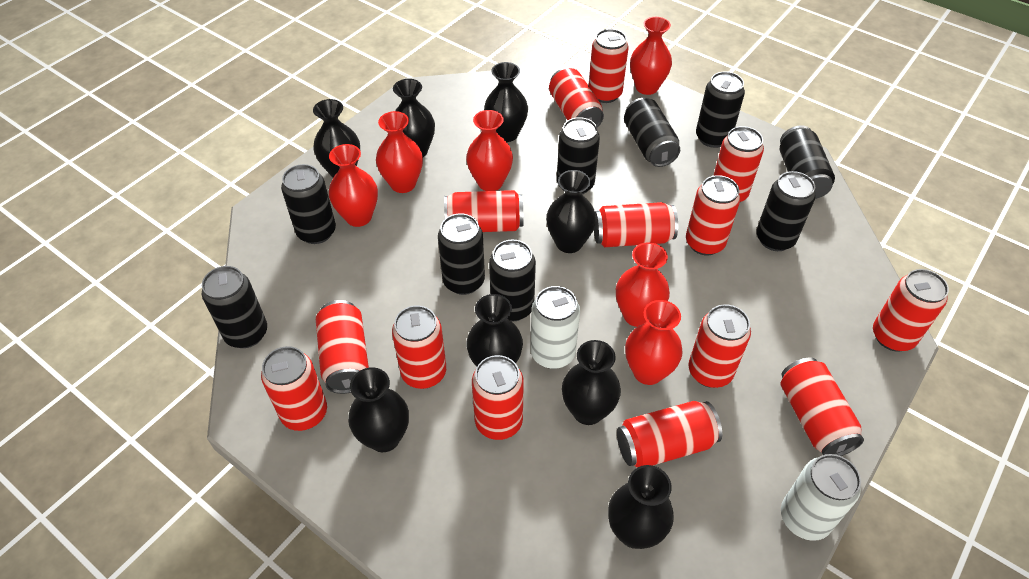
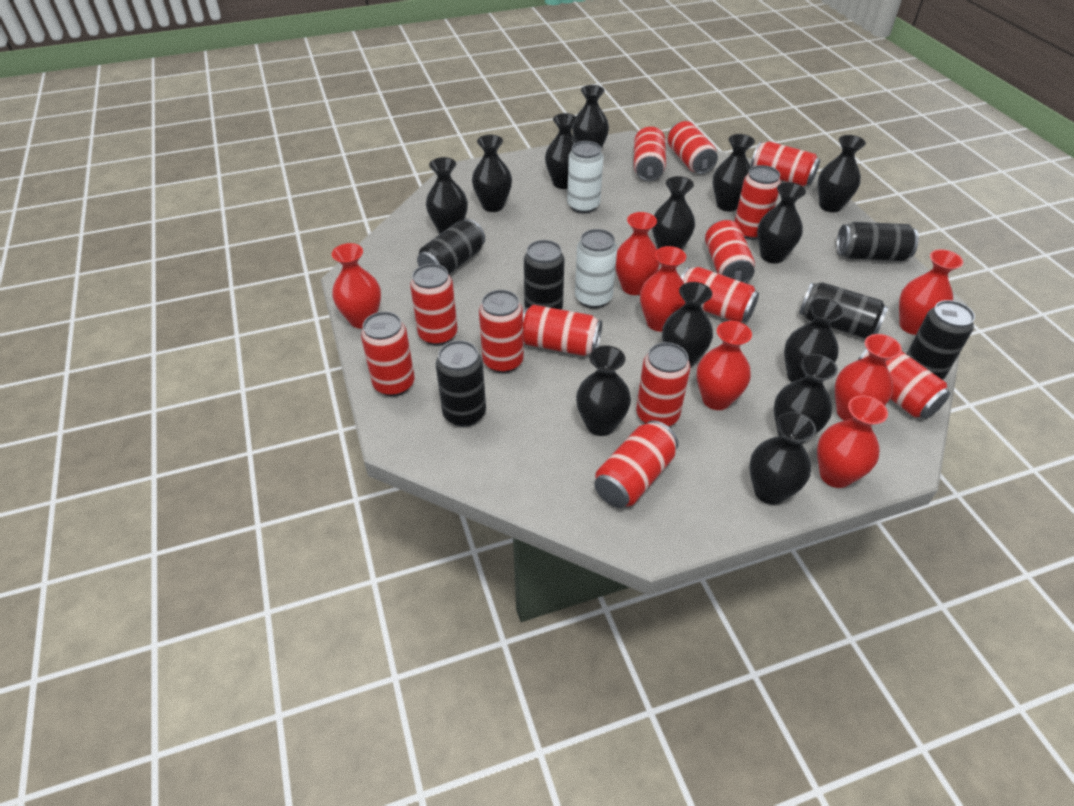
black can: [202,266,267,348] [281,164,336,244] [438,214,485,295] [489,240,536,321] [557,117,600,194] [624,98,680,167] [696,72,745,148] [756,171,816,251] [780,125,835,199] = 9 -> [417,219,485,274] [436,340,486,427] [524,240,565,310] [799,282,888,339] [837,222,919,261] [907,300,975,380] = 6
black vase: [313,99,360,178] [348,367,409,452] [393,79,435,157] [466,294,523,367] [484,62,528,142] [546,170,596,253] [562,340,621,425] [608,465,674,549] = 8 -> [426,157,468,234] [472,135,512,212] [545,113,578,189] [572,85,609,148] [576,346,631,436] [652,176,695,250] [662,282,713,368] [713,134,755,211] [749,412,816,505] [757,182,806,264] [774,354,838,444] [784,298,844,382] [817,135,866,212] = 13
red can: [261,346,327,431] [316,300,369,394] [392,305,446,389] [444,190,523,232] [472,355,524,440] [549,68,604,128] [588,29,629,103] [594,202,678,247] [617,401,722,467] [686,175,740,255] [689,304,751,388] [713,126,764,202] [780,357,864,456] [873,269,949,352] = 14 -> [361,312,415,396] [410,264,457,346] [479,290,524,373] [523,305,602,356] [594,420,678,508] [634,127,666,181] [636,342,690,427] [668,121,718,174] [681,267,759,322] [705,220,755,283] [734,165,781,240] [751,141,820,186] [858,349,950,419] = 13
red vase: [329,144,378,227] [376,111,423,193] [466,110,513,191] [616,242,670,327] [625,300,683,385] [630,17,672,95] = 6 -> [332,243,381,329] [615,212,660,295] [640,246,686,332] [697,321,752,410] [817,395,888,488] [835,334,902,421] [899,249,963,335] = 7

